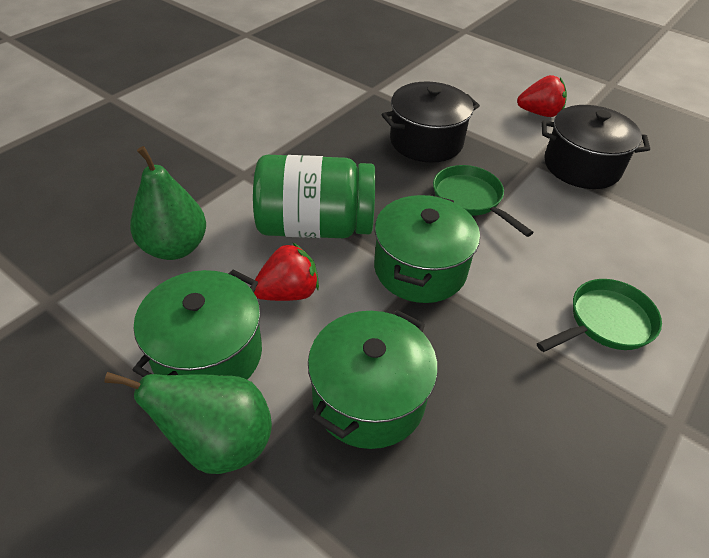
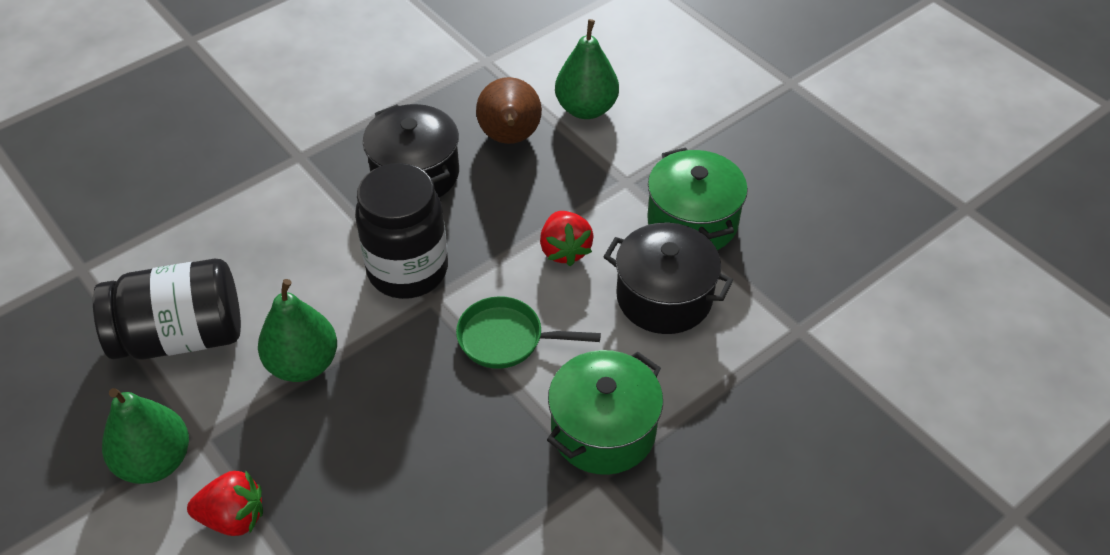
black jar: none = 0 -> [93,259,241,360] [355,163,448,299] = 2
brown pear: none = 0 -> [476,77,542,144] = 1
green jar: [253,155,375,238] = 1 -> none = 0
green pan: [433,165,534,237] [537,279,662,352] = 2 -> [456,296,601,369] = 1
green pear: [104,372,272,474] [130,146,206,260] = 2 -> [102,388,189,484] [258,279,337,382] [555,19,619,119] = 3
green pot: [133,270,262,380] [308,310,438,449] [374,194,480,303] = 3 -> [547,350,663,475] [647,147,748,250] = 2

